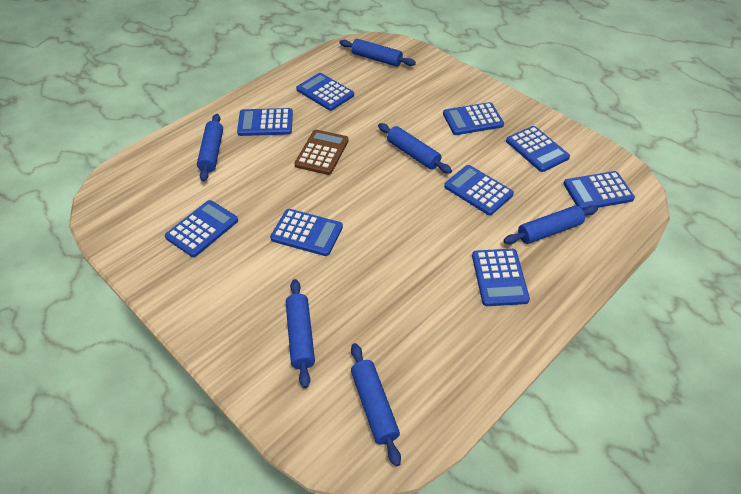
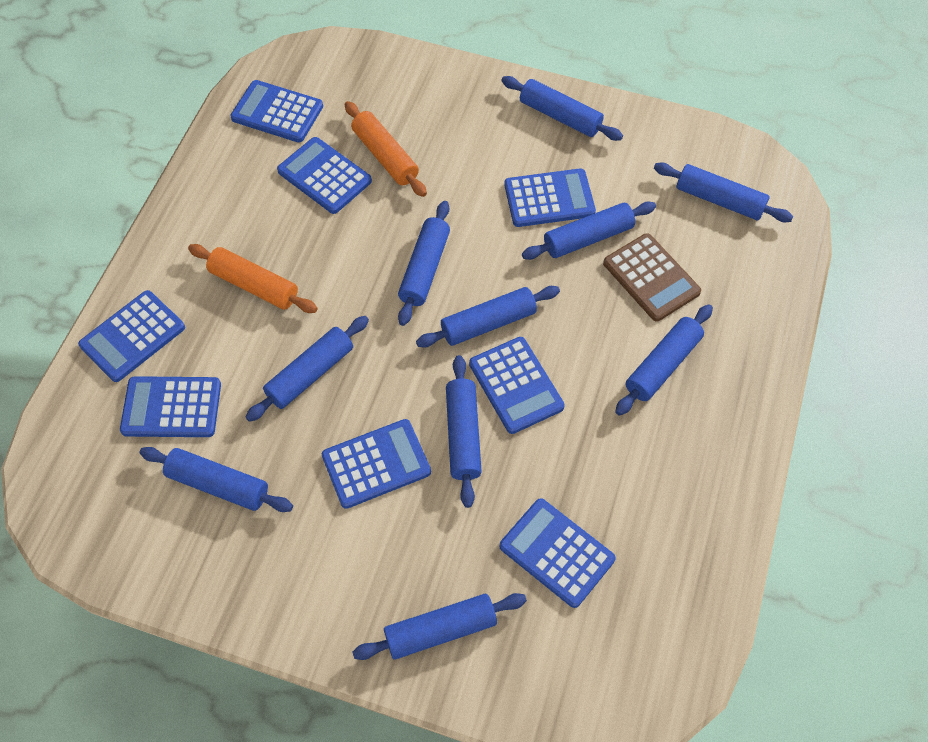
blue calculator: [165,200,238,257] [237,108,293,136] [270,209,343,256] [296,73,354,111] [443,102,504,135] [444,165,514,215] [472,249,530,306] [506,126,570,172] [563,171,635,210] = 9 -> [78,290,185,382] [120,376,221,437] [230,80,323,143] [277,137,372,214] [322,419,431,509] [469,337,565,434] [500,498,616,608] [504,168,596,227] = 8
blue rolling pin: [197,114,223,182] [286,279,315,388] [340,39,416,67] [351,343,401,467] [378,123,452,174] [503,205,598,244] = 6 -> [139,447,293,512] [246,316,369,422] [352,593,527,660] [398,201,450,326] [416,286,560,347] [446,355,482,508] [501,76,623,141] [522,201,656,260] [615,304,713,416] [654,162,793,222] = 10
orange rolling pin: none = 0 -> [188,244,318,313] [345,101,427,197] = 2

